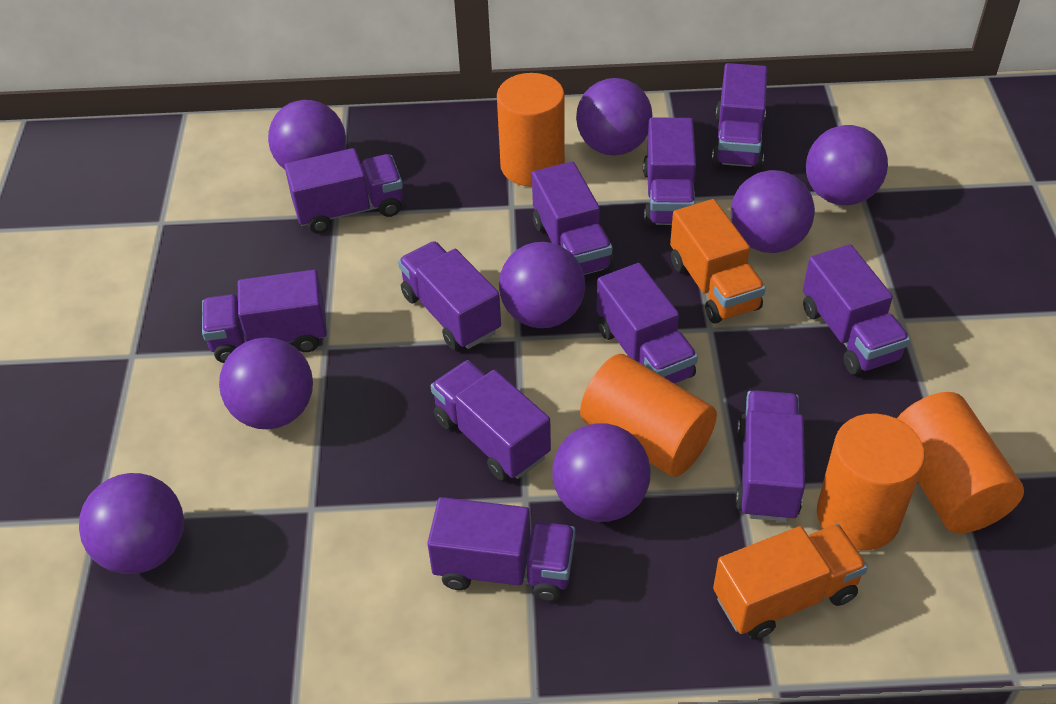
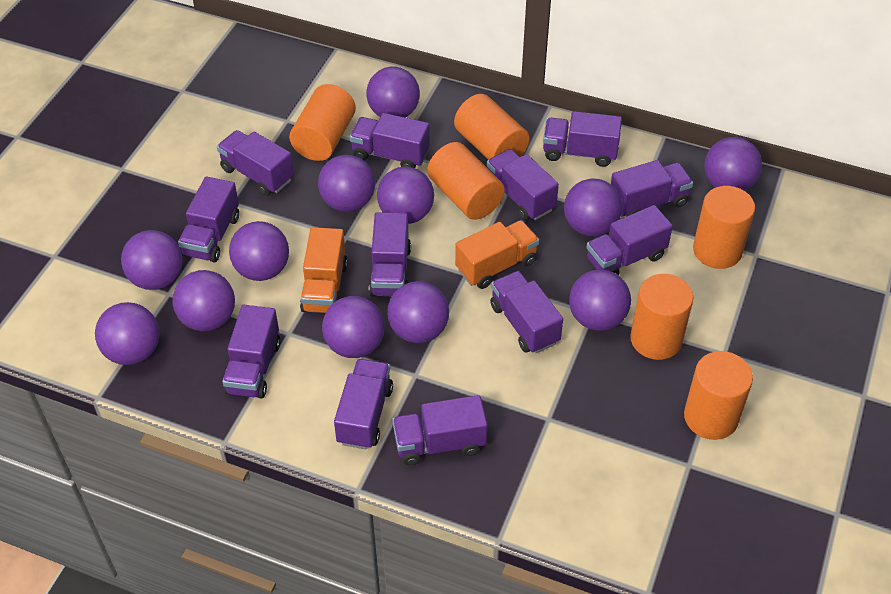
orange cylinder: [497,73,565,186] [580,354,717,477] [817,414,925,550] [896,392,1024,533] = 4 -> [289,84,356,161] [427,142,505,220] [454,94,530,160] [630,274,693,360] [684,351,753,440] [693,186,755,269] = 6
purple ball: [79,473,184,574] [219,337,313,429] [268,100,346,170] [499,242,585,328] [552,423,651,522] [576,78,652,156] [731,170,815,253] [806,125,888,205] = 8 -> [95,302,159,365] [121,230,182,290] [173,270,235,331] [229,221,289,281] [318,155,375,212] [322,296,385,358] [366,67,420,117] [377,167,434,224] [387,281,449,343] [564,178,622,236] [569,269,631,331] [704,137,762,191] = 12
purple truck: [202,270,327,363] [284,148,403,234] [398,241,501,350] [427,497,575,602] [431,360,551,480] [532,161,613,275] [597,263,698,384] [643,118,696,226] [712,63,767,169] [736,390,805,522] [803,244,910,375] = 11 -> [178,177,239,262] [217,130,294,196] [222,305,281,398] [334,359,393,449] [350,113,430,168] [369,212,411,297] [392,395,488,465] [487,149,559,221] [490,271,563,353] [543,111,622,167] [586,205,673,275] [611,160,693,217] = 12

